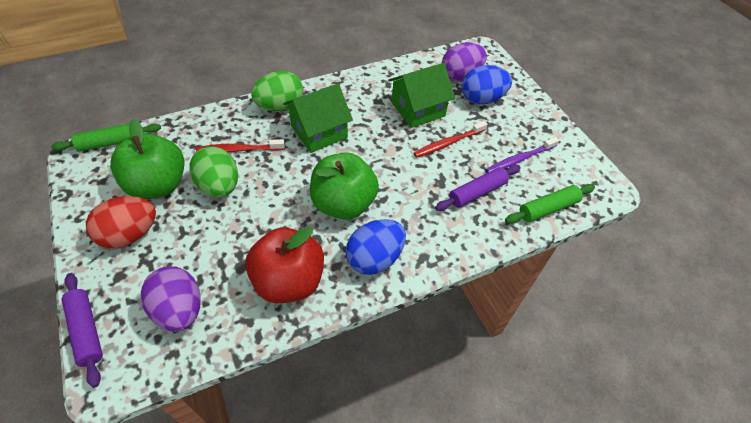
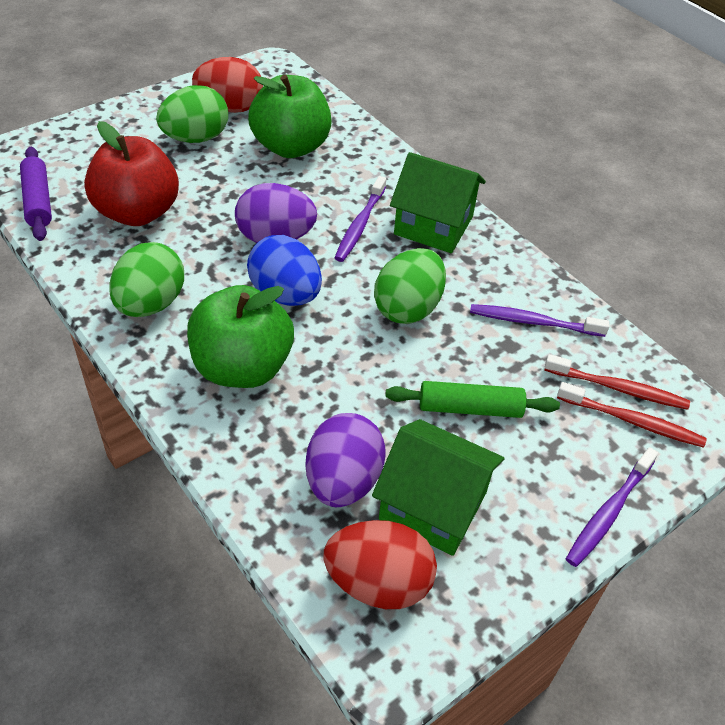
blue egg: [346,219,406,275] [462,65,512,104] = 2 -> [247,235,322,306] = 1
green egg: [189,146,238,197] [251,70,303,111] = 2 -> [109,242,184,317] [156,85,228,143] [374,248,446,324] = 3
green rolling pin: [51,123,161,152] [505,184,595,224] = 2 -> [385,381,560,418] = 1
purple rolling pin: [62,273,103,388] [435,165,521,211] = 2 -> [20,147,52,241] = 1
purple toothbrush: [486,137,559,173] = 1 -> [335,176,386,262] [470,304,609,337] [566,447,658,567] = 3
red egg: [86,196,156,248] = 1 -> [192,57,263,113] [323,520,437,609] = 2

